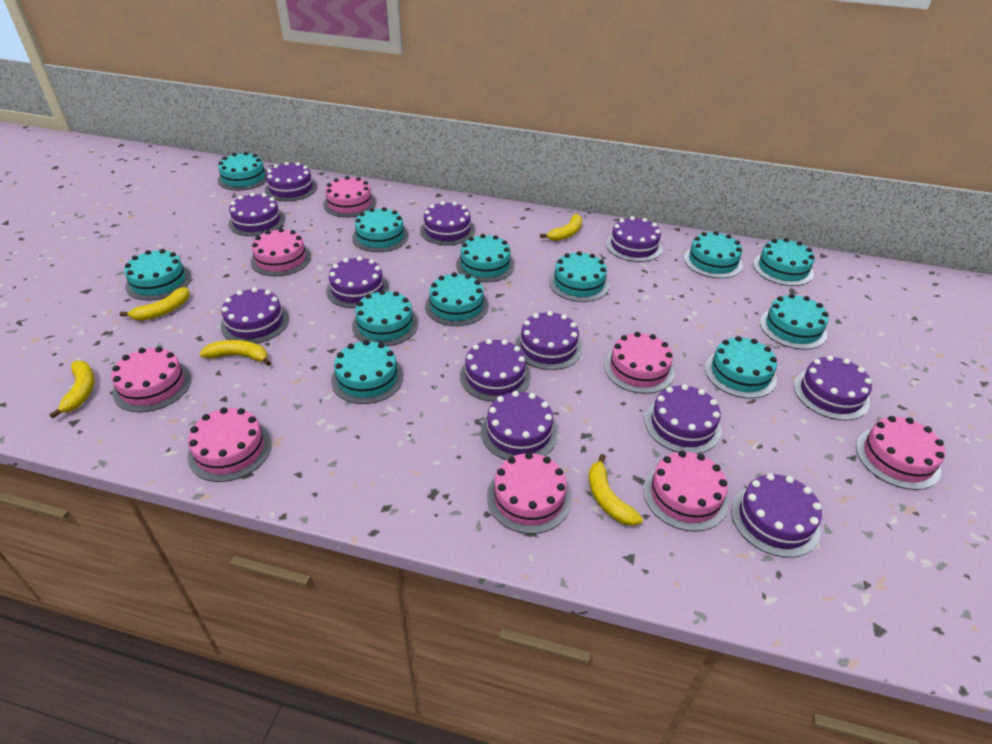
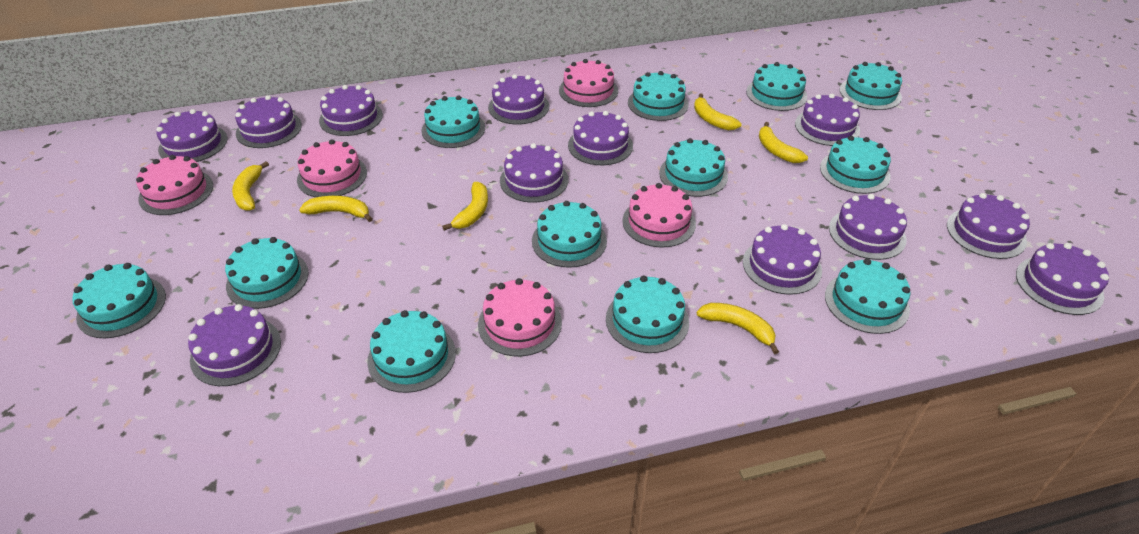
pink cake: [111,347,191,412] [188,407,271,482] [251,228,311,276] [323,176,376,217] [487,452,571,534] [604,332,675,394] [643,451,728,532] [856,416,945,490] = 8 -> [136,155,213,215] [297,139,367,197] [478,278,562,357] [559,59,618,107] [622,183,696,247] = 5
yellow banana: [49,361,95,418] [120,287,190,320] [200,340,271,366] [540,214,582,241] [589,454,643,526] = 5 -> [232,161,269,211] [299,196,373,222] [442,182,488,231] [694,93,741,130] [697,303,779,354] [759,122,808,163] = 6

